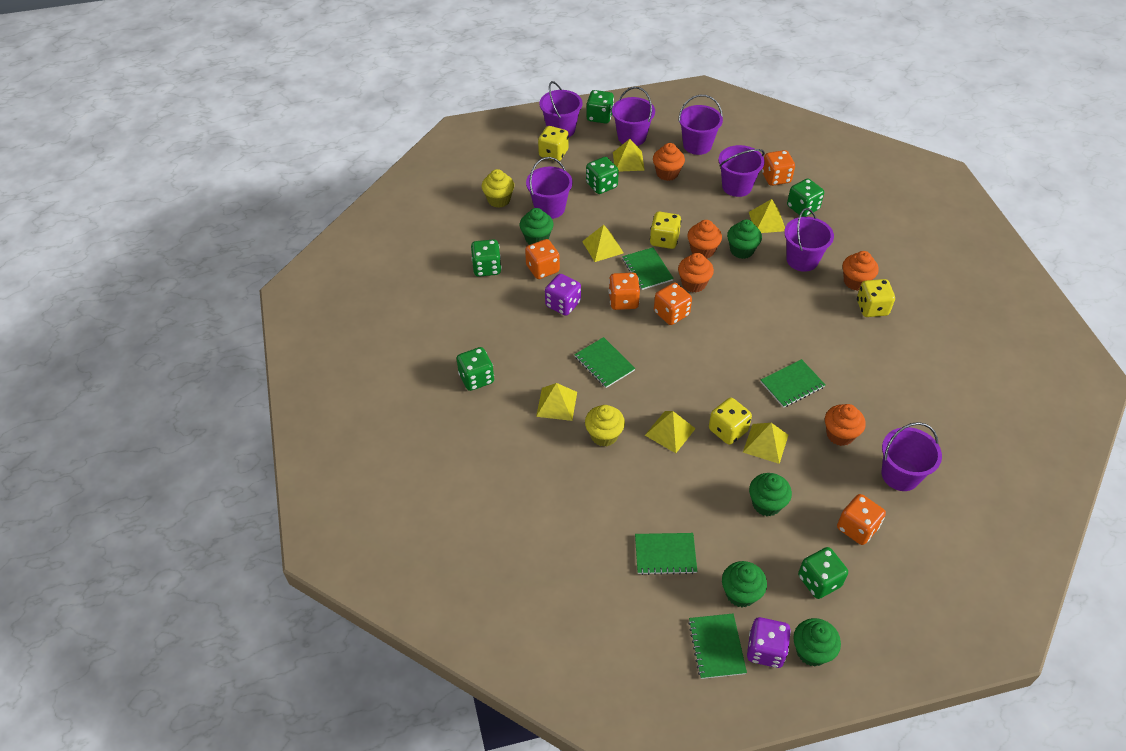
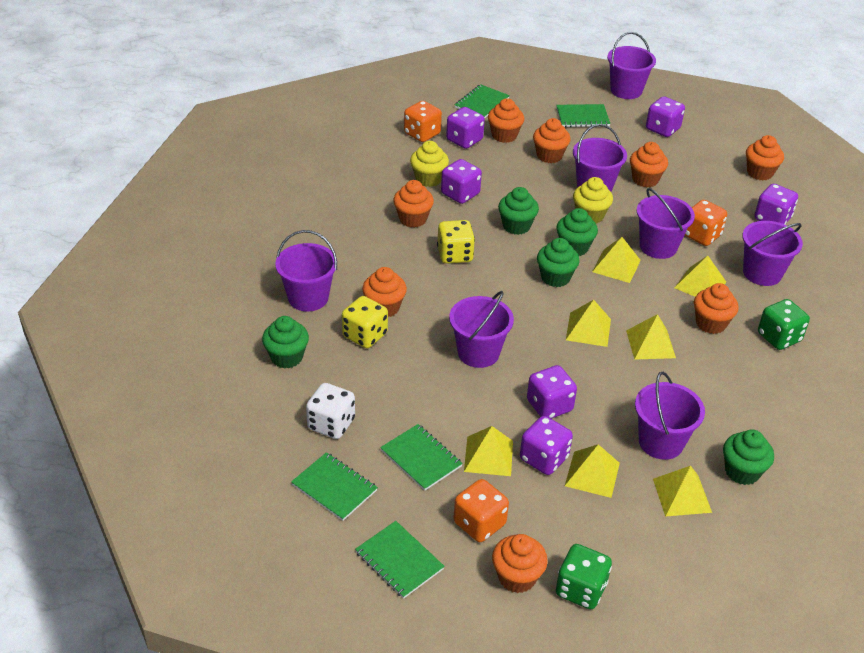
green dice: [457,347,494,391] [471,239,502,277] [586,90,614,124] [586,157,619,194] [787,178,824,217] [798,547,848,599] = 6 -> [556,544,612,609] [758,299,810,350] = 2
orange cupcake: [653,143,685,181] [678,253,714,292] [688,220,722,258] [825,404,866,446] [843,251,879,291] = 5 -> [362,267,407,317] [393,180,434,228] [488,98,524,143] [492,534,548,593] [533,118,571,163] [630,142,668,187] [694,283,739,334] [746,135,784,180] = 8
orange dice: [525,239,560,279] [609,273,640,310] [654,283,692,325] [762,150,795,186] [837,494,886,545] = 5 -> [404,101,442,142] [453,479,509,542] [685,200,727,246] = 3
purple dice: [545,274,581,316] [747,617,791,668] = 2 -> [441,159,482,204] [446,107,485,149] [520,416,573,475] [527,365,577,419] [646,96,685,137] [754,184,798,224] = 6
white dice: none = 0 -> [306,383,355,439] = 1
yellow dice: [538,126,569,161] [650,212,681,249] [709,398,752,445] [857,279,895,317] = 4 -> [342,296,388,348] [437,220,475,264] = 2
yellow pyramid: [536,383,577,421] [582,225,624,262] [613,139,645,172] [645,411,696,453] [743,423,788,464] [749,199,785,233] = 6 -> [464,426,513,476] [565,444,620,498] [566,300,611,347] [592,237,641,283] [626,314,676,360] [653,466,712,517] [674,255,726,297] = 7

